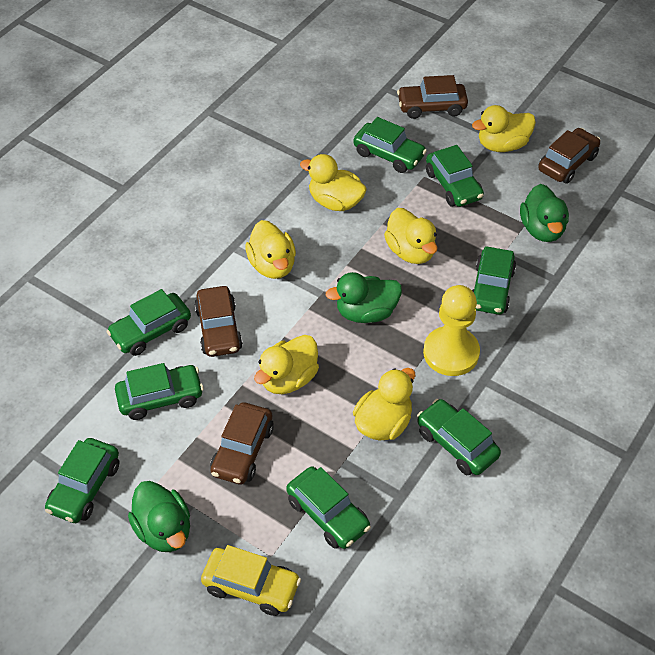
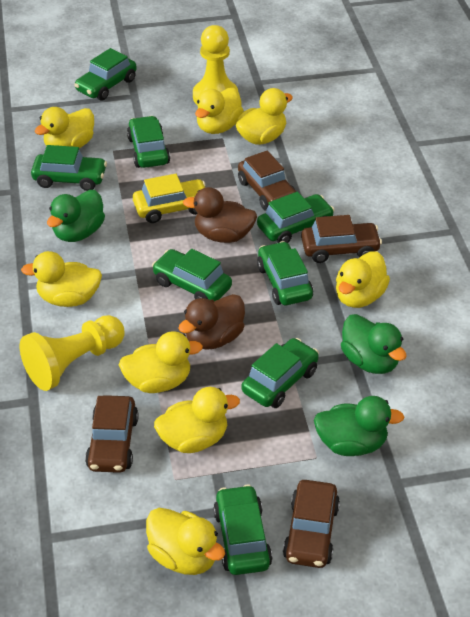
brown duck: none = 0 -> [178,294,245,350] [183,187,257,243] = 2
yellow duck: [245,220,296,279] [254,335,319,394] [300,154,367,211] [353,368,415,441] [384,208,438,264] [472,105,536,152] = 6 -> [21,251,102,307] [35,107,94,148] [119,331,203,393] [146,508,225,575] [154,387,240,453] [195,88,244,134] [236,88,293,145] [336,251,390,308] = 8
yellow pawn: [423,285,480,376] = 1 -> [20,315,125,391] [193,25,238,105] = 2

